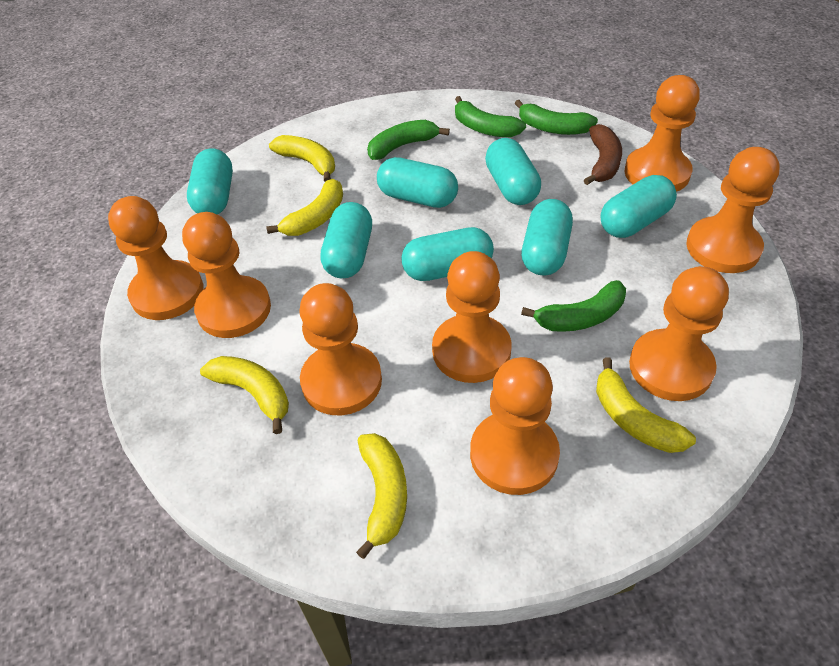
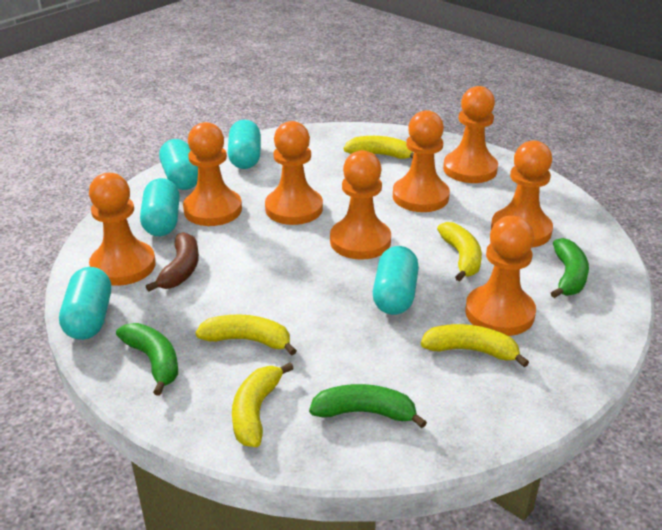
green banana: [367,120,450,160] [455,96,526,137] [515,100,598,135] [521,280,626,332] = 4 -> [116,323,178,396] [309,384,427,428] [551,238,589,298] = 3
turquoise capsule: [187,148,233,215] [320,202,372,278] [377,157,458,208] [401,227,494,281] [485,138,541,205] [521,199,573,275] [601,175,677,238] = 7 -> [59,267,111,340] [140,178,180,236] [159,139,198,190] [228,120,261,169] [373,246,419,315] = 5

